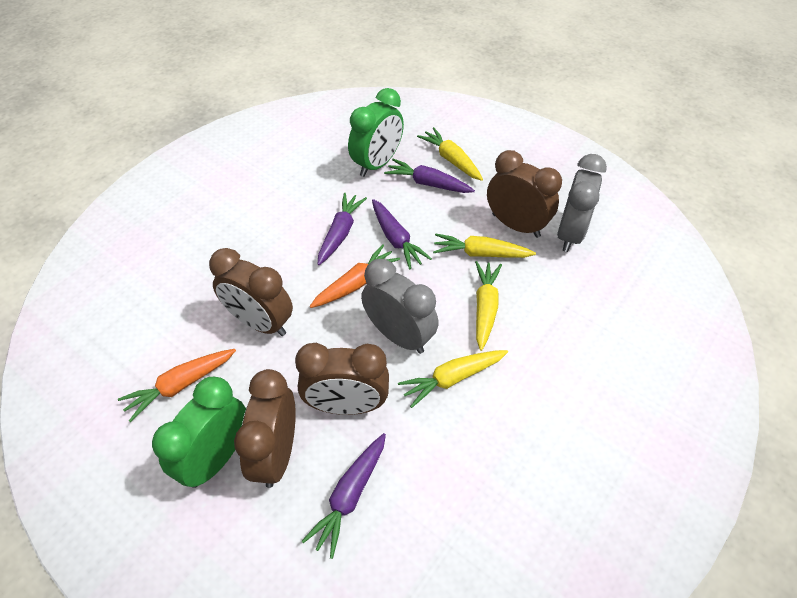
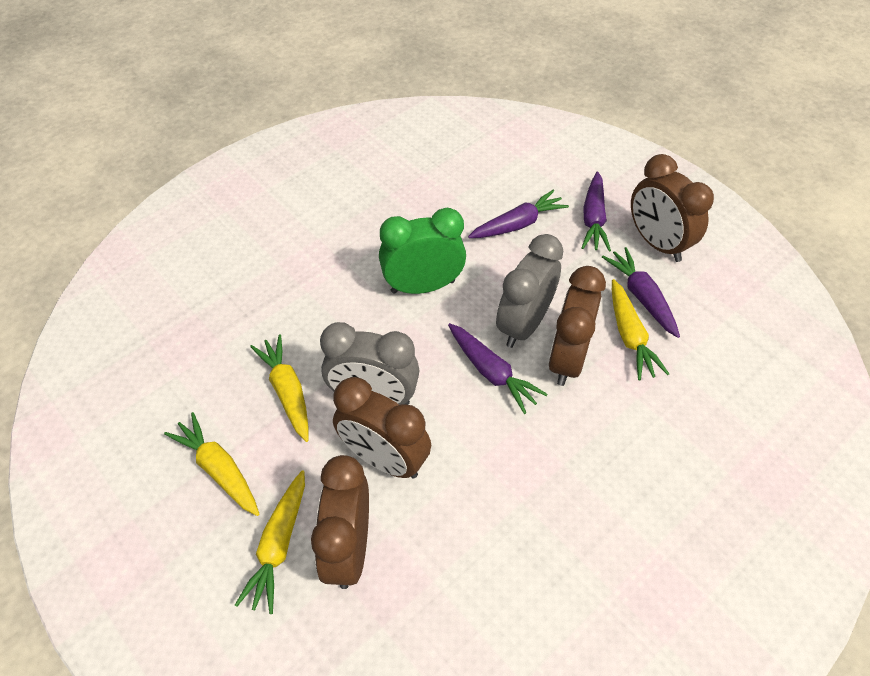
green clock: [152,377,246,488] [348,88,404,177] = 2 -> [379,208,466,294] = 1
orange carrot: [118,349,236,422] [310,244,400,308] = 2 -> none = 0

